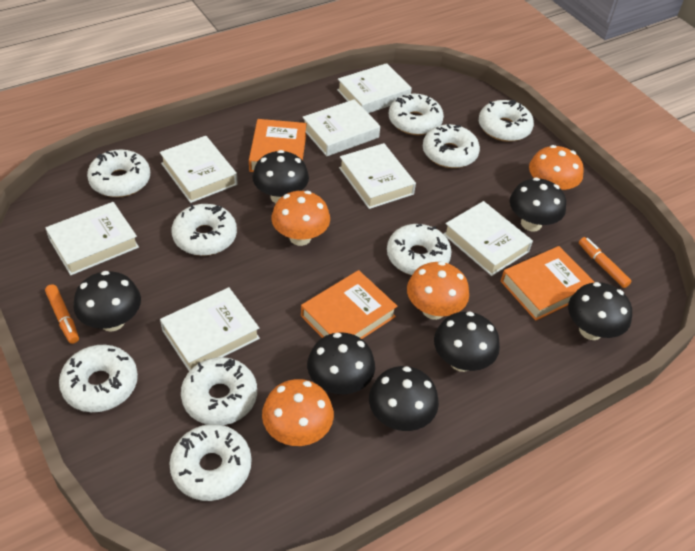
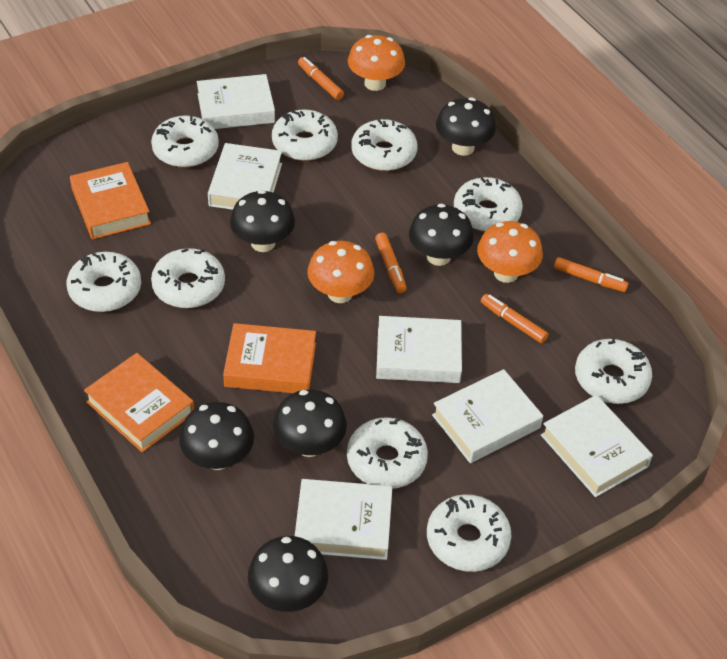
black mushroom: [74,271,141,332] [253,150,309,203] [307,332,375,394] [369,366,439,431] [434,311,500,372] [510,177,566,232] [568,282,632,340] = 7 -> [179,402,254,470] [230,190,295,252] [248,536,328,612] [273,389,347,457] [409,204,474,266] [436,97,496,156] = 6
orange marker: [45,284,79,344] [579,237,632,288] = 2 -> [298,57,344,100] [375,233,407,293] [481,294,548,343] [554,257,628,292] = 4
orange mushroom: [262,379,334,446] [272,191,330,246] [407,261,469,320] [529,145,584,190] = 4 -> [308,241,374,303] [348,35,405,91] [477,221,543,283] = 3
white book: [45,202,139,275] [160,136,238,203] [160,287,260,371] [302,99,380,156] [337,63,412,113] [339,143,416,209] [444,201,533,276] = 7 -> [197,74,275,129] [208,143,282,210] [295,479,393,560] [376,316,462,383] [432,369,543,463] [541,395,653,497] = 6

